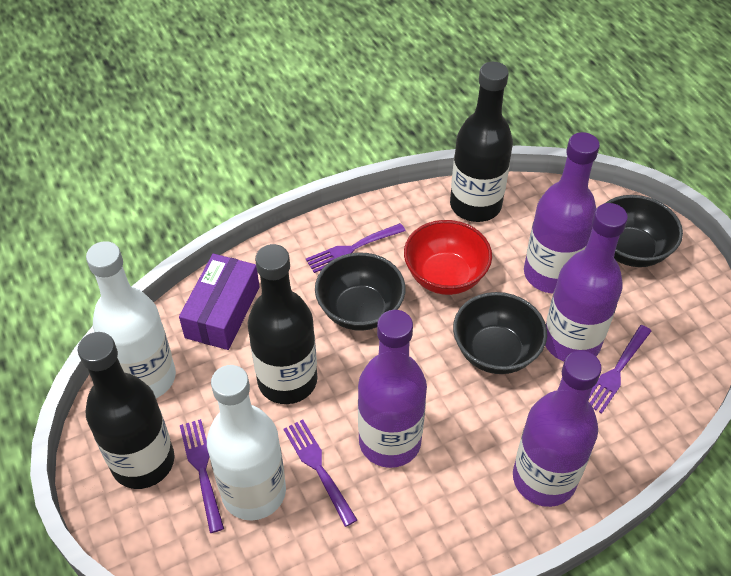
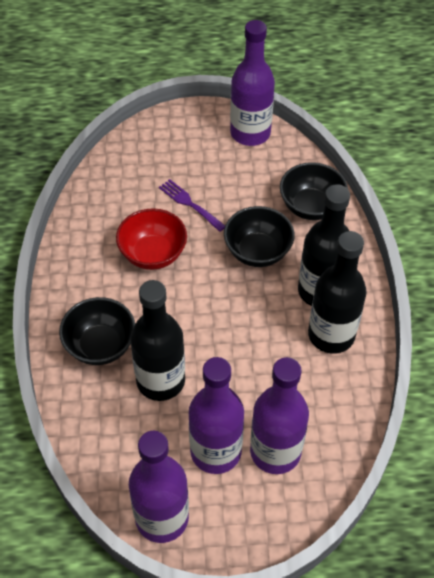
purple box: [179,254,260,350] = 1 -> none = 0
purple fork: [180,419,224,533] [283,419,357,527] [306,223,405,273] [589,325,652,414] = 4 -> [159,179,225,232] = 1
white bottle: [86,241,176,398] [207,365,286,521] = 2 -> none = 0

